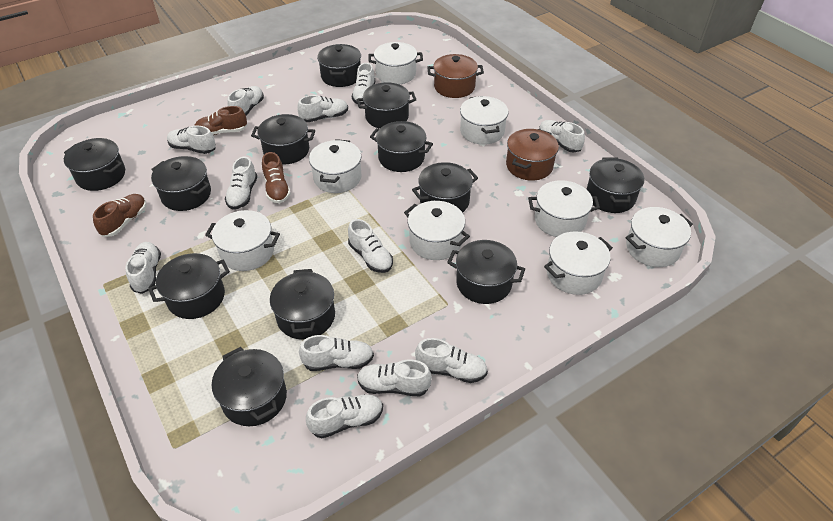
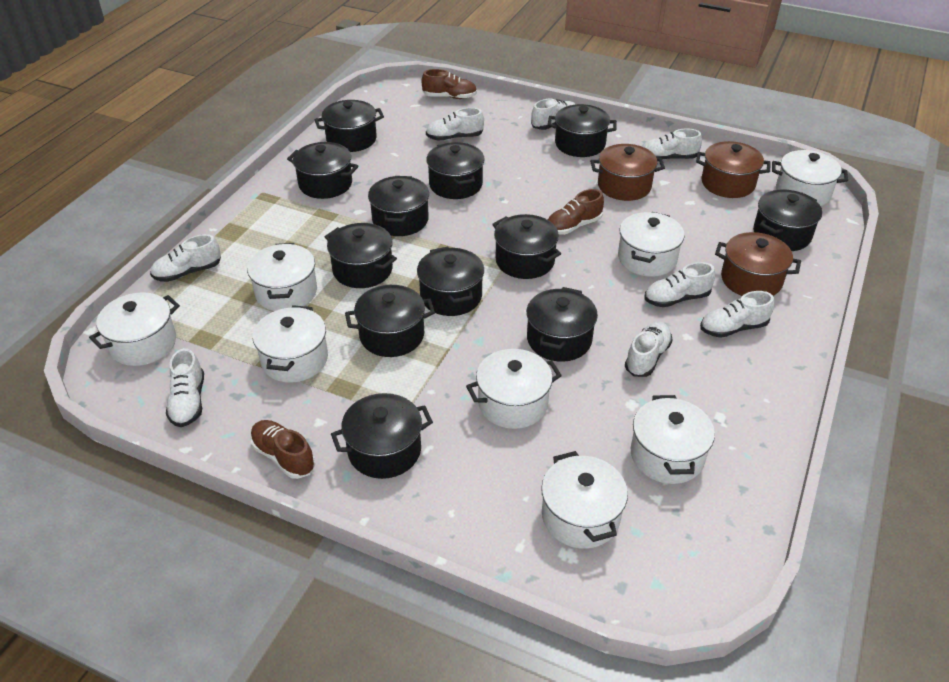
brown pot: [427,54,484,98] [506,129,559,181] = 2 -> [590,144,665,201] [696,141,770,198] [715,232,801,296] = 3
white shoe: [126,242,161,294] [167,126,216,154] [225,156,257,210] [227,86,264,115] [297,95,348,122] [299,335,374,371] [306,394,383,438] [348,219,393,273] [352,63,375,105] [357,360,432,396] [415,338,488,383] [539,120,585,153] = 12 -> [150,234,221,282] [166,348,204,427] [426,107,484,141] [531,99,576,130] [625,322,673,377] [642,128,702,160] [644,262,715,307] [700,291,774,338] = 8

